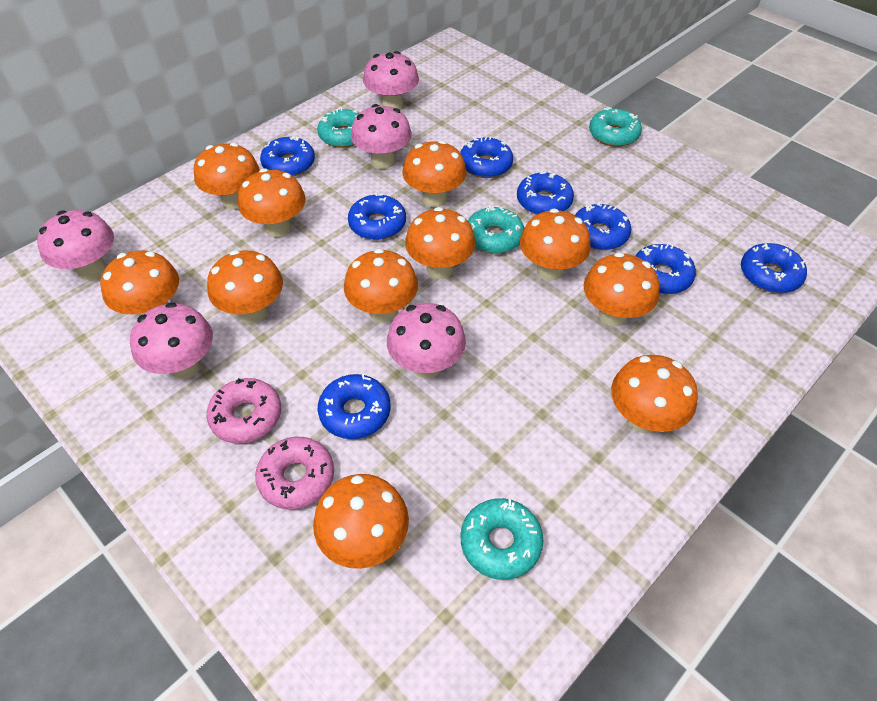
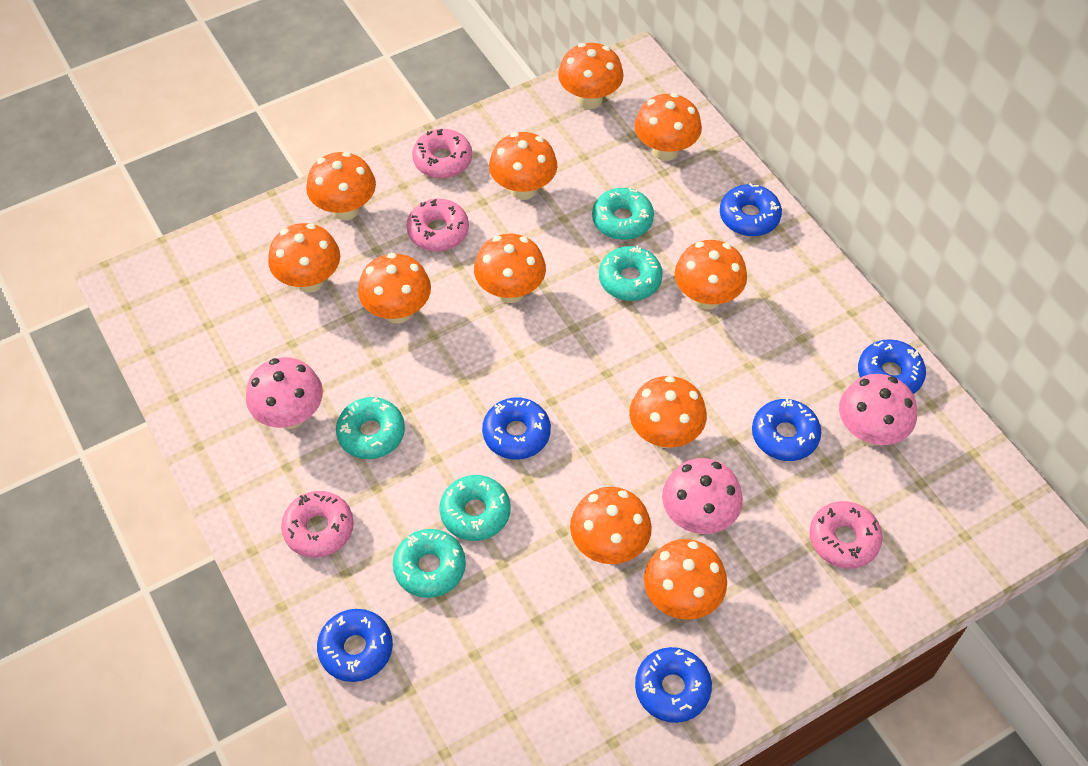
blue donut: [260,136,315,176] [318,374,391,439] [348,193,406,240] [460,137,513,178] [517,171,574,215] [575,203,631,250] [635,244,696,294] [741,243,807,293] = 8 -> [317,609,393,682] [482,397,551,460] [635,647,712,723] [720,183,782,236] [752,398,821,461] [858,339,926,394] = 6
pink donut: [207,378,281,444] [255,437,334,510] = 2 -> [281,491,354,558] [407,199,469,251] [412,129,472,179] [809,501,883,569] = 4
pink mushroom: [37,210,114,280] [130,302,213,379] [351,104,412,169] [363,51,419,110] [387,303,466,378] = 5 -> [246,357,323,429] [662,458,743,534] [839,374,917,446] = 3
turquoise donut: [317,108,359,148] [461,498,544,580] [468,205,524,254] [589,108,642,147] = 4 -> [336,397,405,459] [393,529,466,598] [439,475,511,541] [592,187,654,240] [599,246,663,301] = 5

